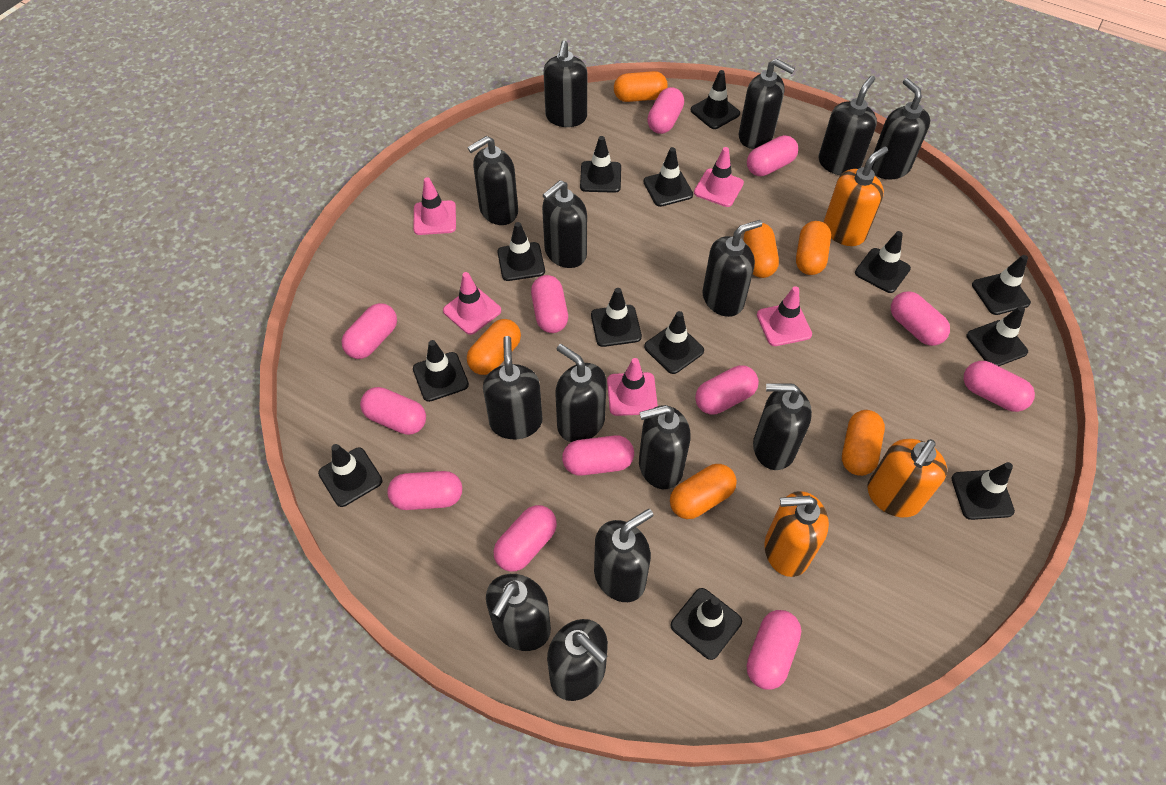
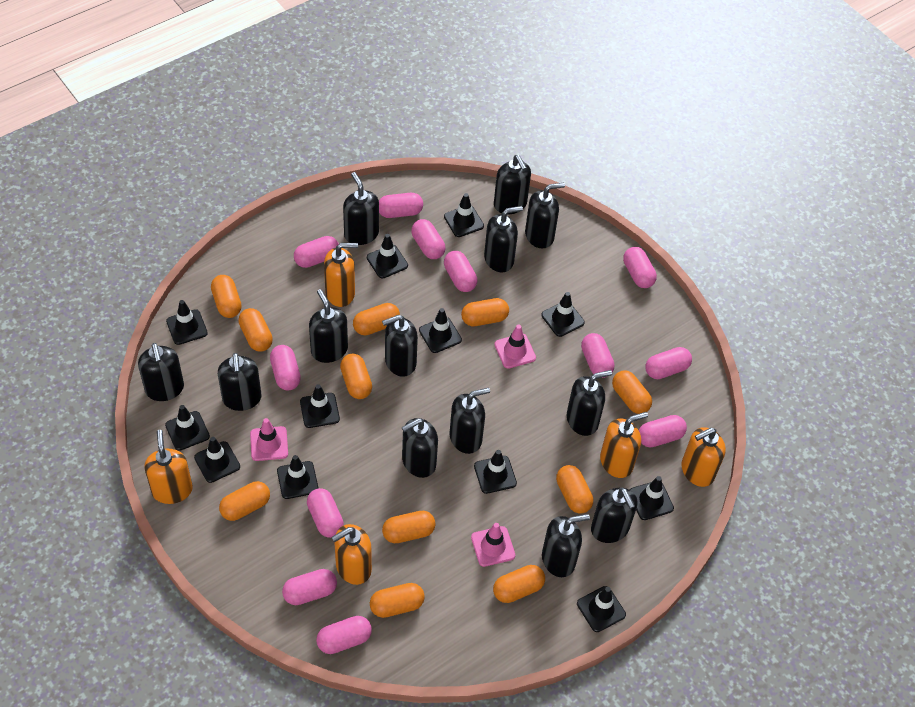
black soap dispenser: [467,136,518,225] [483,336,542,439] [486,574,551,651] [542,180,587,268] [544,40,587,127] [547,619,608,701] [555,344,607,442] [594,509,653,602] [639,405,691,489] [702,220,762,317] [739,59,795,149] [753,383,812,470] [819,76,877,175] [871,78,930,179] = 14 -> [138,343,184,401] [218,353,261,411] [309,289,348,363] [343,172,379,245] [382,315,418,377] [402,418,438,478] [449,388,490,454] [484,206,523,272] [494,155,531,214] [525,183,565,249] [542,514,590,577] [567,370,612,436] [591,488,638,543] = 13
black traffic cone: [318,444,382,507] [413,340,469,402] [497,222,545,281] [580,136,621,193] [591,288,642,347] [643,147,693,207] [644,311,704,374] [671,588,742,660] [691,70,740,129] [855,231,911,293] [951,462,1015,520] [967,306,1028,366] [972,255,1031,315] = 13 -> [165,405,210,451] [166,300,208,345] [194,437,240,483] [277,455,318,499] [300,384,340,428] [367,234,408,279] [419,308,462,353] [444,193,484,237] [474,450,517,494] [541,292,585,337] [577,586,626,632] [630,476,674,520] = 12
orange capsule: [467,319,521,375] [614,71,668,102] [670,464,737,519] [744,223,779,278] [796,221,831,275] [842,410,885,476] = 6 -> [211,275,242,318] [219,481,270,521] [238,308,273,352] [340,354,372,399] [353,303,400,336] [370,583,425,618] [382,511,436,543] [461,298,509,326] [493,565,545,603] [556,465,593,514] [612,370,652,414] = 11
orange soap dispenser: [764,491,829,577] [823,146,888,246] [867,439,947,517] = 3 -> [144,430,193,504] [324,243,358,307] [331,524,372,585] [600,412,648,478] [681,427,726,487] = 5
pink traffic cone: [413,177,456,235] [443,272,501,335] [607,358,658,416] [694,147,744,207] [757,286,812,346] = 5 -> [250,418,288,461] [471,523,515,567] [494,325,536,369] = 3

